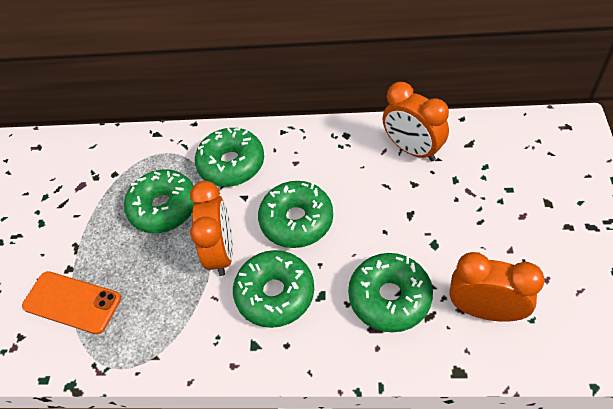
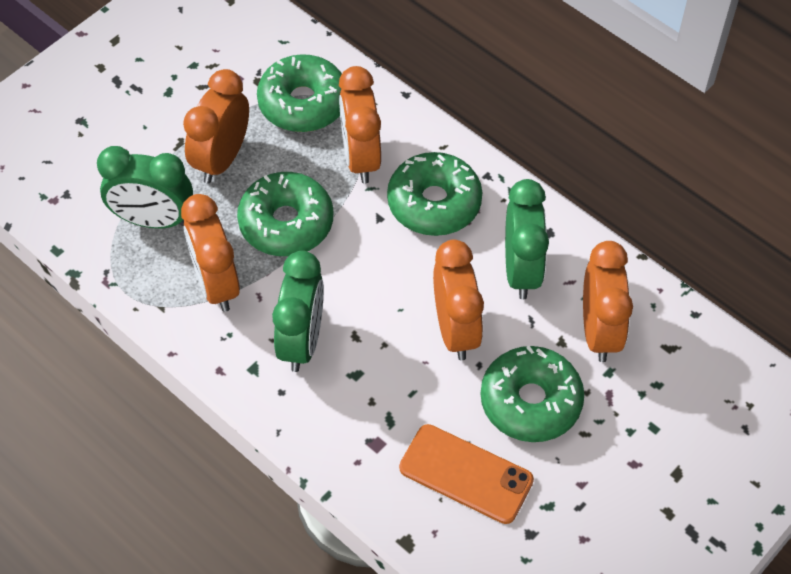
green clock: none = 0 -> [97,146,193,229] [272,251,324,372] [505,179,549,299] = 3
green donut: [124,169,194,233] [195,128,264,187] [233,250,314,328] [258,181,333,248] [348,253,433,332] = 5 -> [237,172,333,256] [257,54,342,132] [387,152,482,236] [481,346,584,442] = 4
orange clock: [190,181,233,276] [382,82,449,161] [449,252,545,322] = 3 -> [181,194,240,312] [183,69,249,183] [339,66,381,184] [433,240,484,360] [583,241,633,362] = 5

